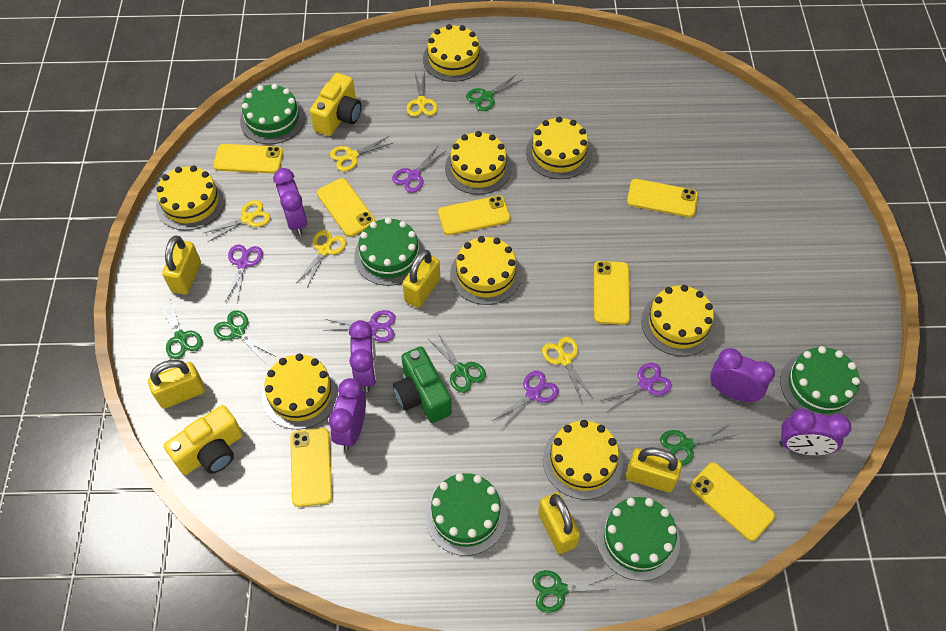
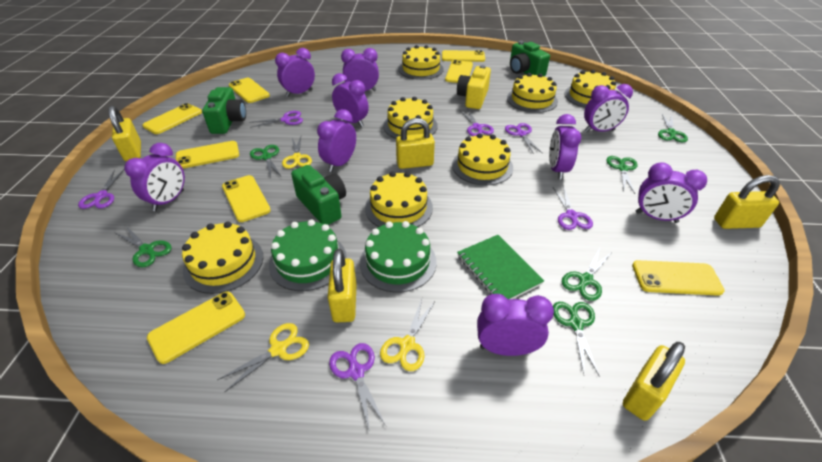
green cake: [240,84,305,144] [354,217,425,286] [425,473,507,556] [596,497,680,581] [780,346,860,417] = 5 -> [269,219,347,291] [360,221,437,292] = 2
green camera: [393,346,452,423] = 1 -> [202,87,246,134] [291,165,346,225] [510,41,550,76] = 3
green notebook: none = 0 -> [457,235,544,299] = 1
purple clock: [273,168,307,236] [329,378,366,450] [349,320,377,392] [710,348,775,402] [779,408,851,455] = 5 -> [124,143,185,211] [275,48,315,97] [317,109,356,172] [332,73,369,127] [341,48,379,91] [477,294,554,356] [549,114,582,180] [584,84,633,132] [636,163,707,223] = 9
purple scissors: [225,244,263,303] [323,310,396,342] [392,146,447,193] [492,371,559,430] [601,363,672,412] = 5 -> [78,169,124,209] [249,111,303,128] [329,343,386,432] [459,109,494,136] [505,123,543,154] [553,186,593,230] = 6
yellow cake: [156,165,226,230] [262,354,339,429] [423,24,485,82] [445,131,512,195] [450,236,522,305] [526,117,592,179] [543,420,623,500] [641,285,716,356] = 8 -> [182,222,263,294] [365,171,433,227] [383,97,438,139] [399,45,444,80] [452,133,513,185] [507,73,558,113] [564,70,616,108] = 7
yellow camera: [164,405,243,475] [310,73,361,136] = 2 -> [457,65,491,109] = 1
yellow phone: [213,144,283,173] [290,428,332,507] [317,178,376,237] [438,195,510,235] [594,261,630,325] [627,179,698,217] [690,462,775,541] = 7 -> [142,103,202,134] [147,291,245,364] [176,141,239,169] [222,175,271,222] [229,78,270,103] [442,50,485,62] [445,60,473,83] [632,260,725,296] = 8
yellow scissors: [204,200,270,242] [297,230,346,287] [330,136,393,171] [407,72,438,116] [542,337,593,402] = 5 -> [217,323,309,392] [282,136,312,169] [380,299,435,371] = 3

